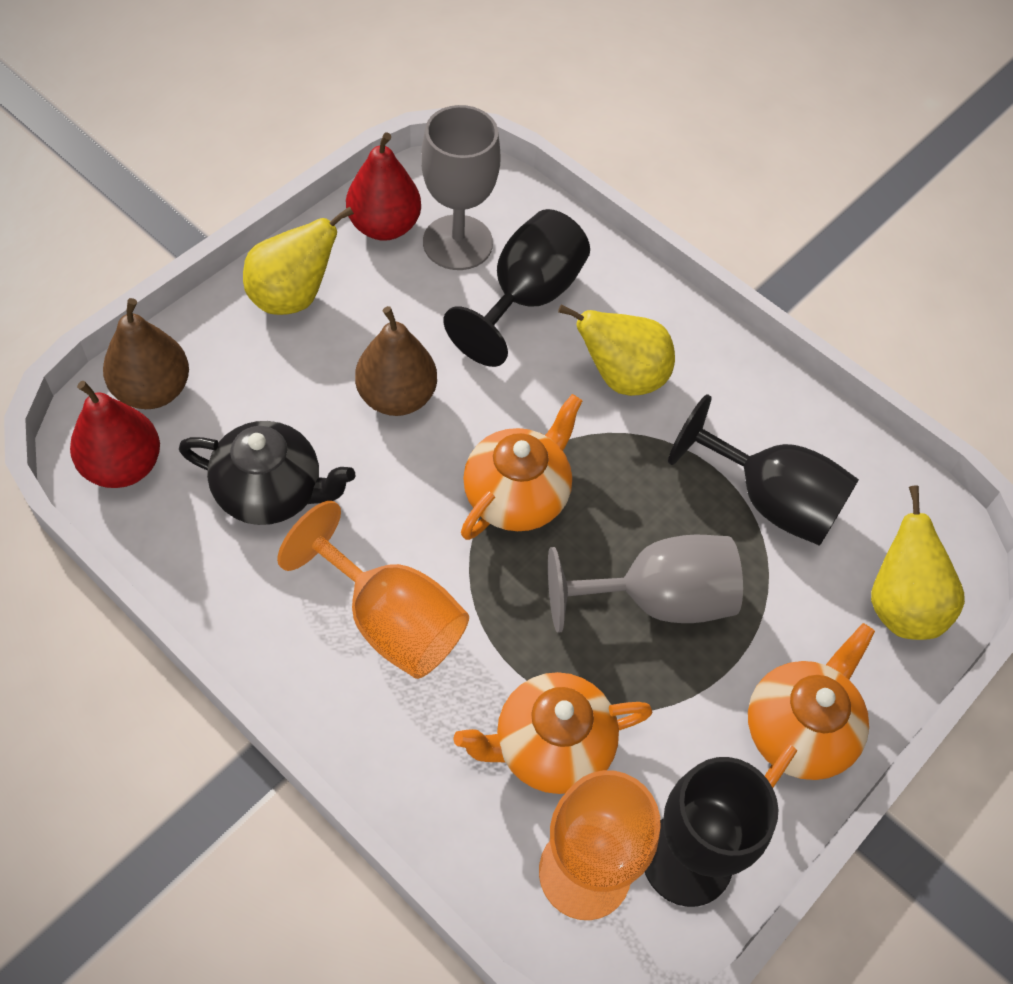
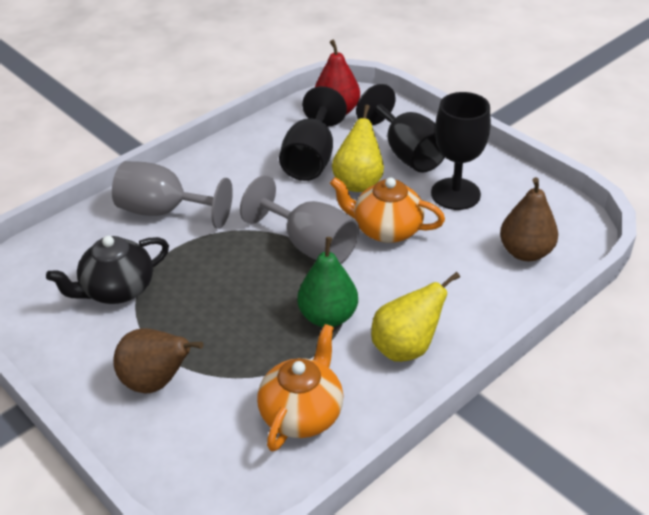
green pear: none = 0 -> [297,237,358,327] = 1
orange goblet: [277,501,469,679] [539,770,661,920] = 2 -> none = 0
orange teapot: [453,672,652,794] [461,394,582,540] [748,623,875,787] = 3 -> [257,324,343,452] [330,177,445,243] = 2
red pear: [70,381,160,488] [346,132,421,241] = 2 -> [315,40,360,115] = 1
yellow pear: [243,206,354,315] [558,304,675,396] [871,485,965,640] = 3 -> [332,105,384,192] [371,272,460,362] = 2

